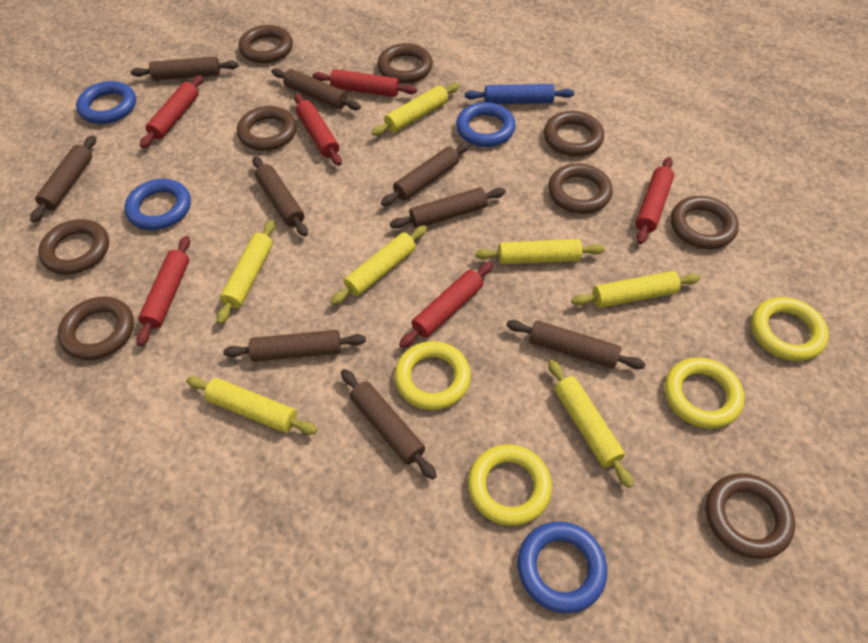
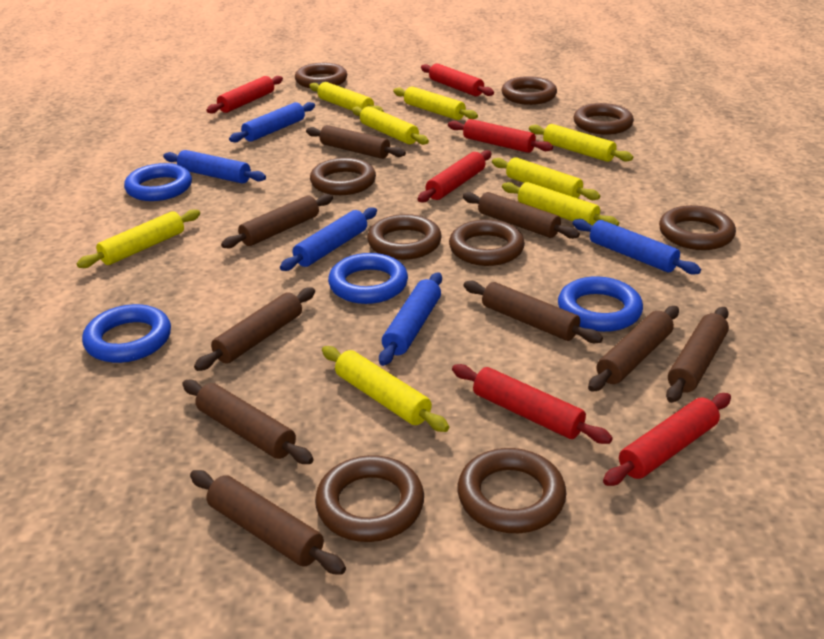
blue rolling pin: [465,84,574,104] = 1 -> [163,150,266,183] [229,102,315,142] [280,207,377,271] [379,272,442,366] [572,219,701,275] = 5
yellow ring: [394,341,471,410] [468,444,552,526] [664,357,745,429] [751,297,829,361] = 4 -> none = 0
yellow rolling pin: [186,376,317,435] [217,220,275,324] [330,225,427,305] [372,83,460,136] [475,239,605,264] [548,360,633,488] [571,271,700,308] = 7 -> [77,209,200,268] [309,82,384,112] [322,346,449,432] [352,106,429,145] [393,86,478,120] [492,157,600,200] [502,182,619,226] [529,124,633,162] = 8

